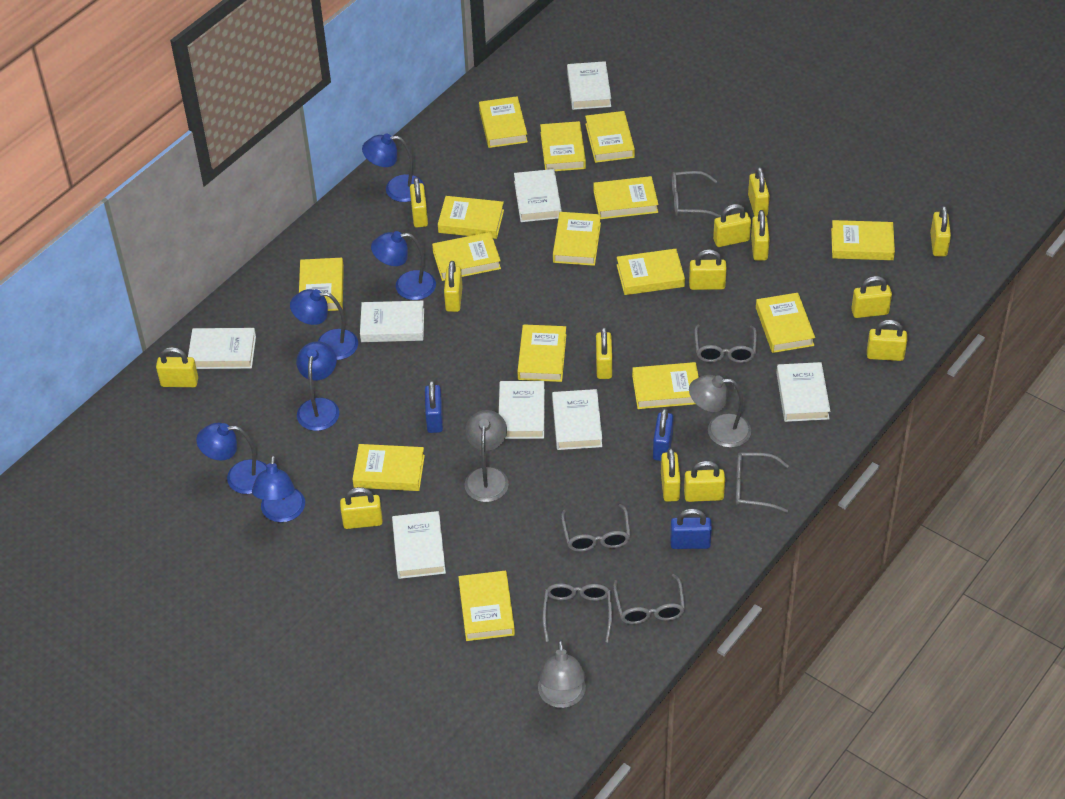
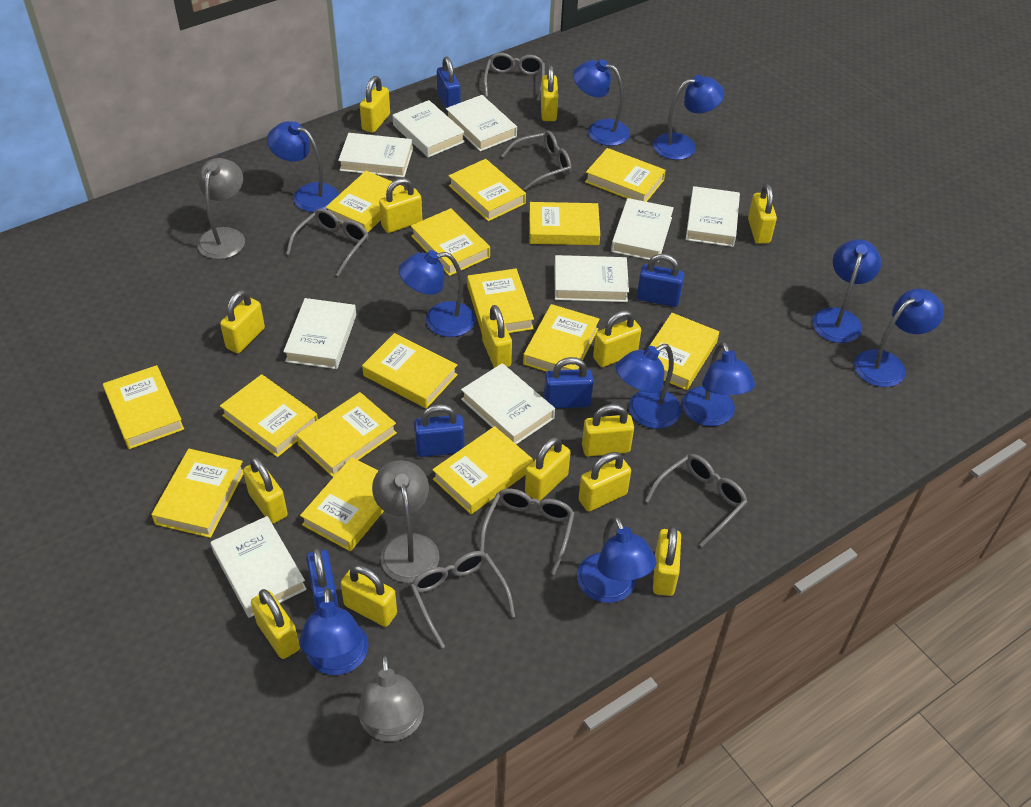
blue lamp: [196,423,267,494] [252,455,305,522] [290,289,358,360] [296,341,339,431] [362,134,425,202] [371,231,436,300] = 6 -> [267,121,339,212] [299,588,369,675] [399,250,475,337] [573,59,630,146] [577,516,657,603] [615,344,681,429] [653,75,725,160] [682,342,755,426] [813,239,881,343] [854,289,944,387] = 10
blue padlock: [425,380,443,433] [653,408,674,461] [670,509,712,549] = 3 -> [306,547,339,611] [414,404,465,457] [437,57,461,112] [544,357,593,408] [637,254,685,307] = 5
white book: [188,328,256,369] [360,301,424,342] [392,511,446,579] [499,381,545,439] [514,169,562,222] [552,389,602,450] [567,61,611,110] [776,362,830,422] = 8 -> [211,516,307,618] [283,298,356,369] [338,133,413,178] [393,100,465,158] [446,95,517,151] [461,363,555,444] [554,255,629,302] [611,198,674,262] [686,186,740,247] = 9

